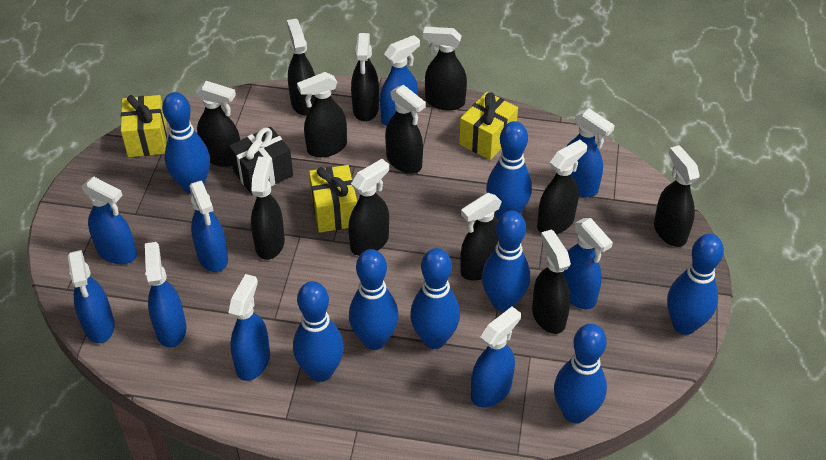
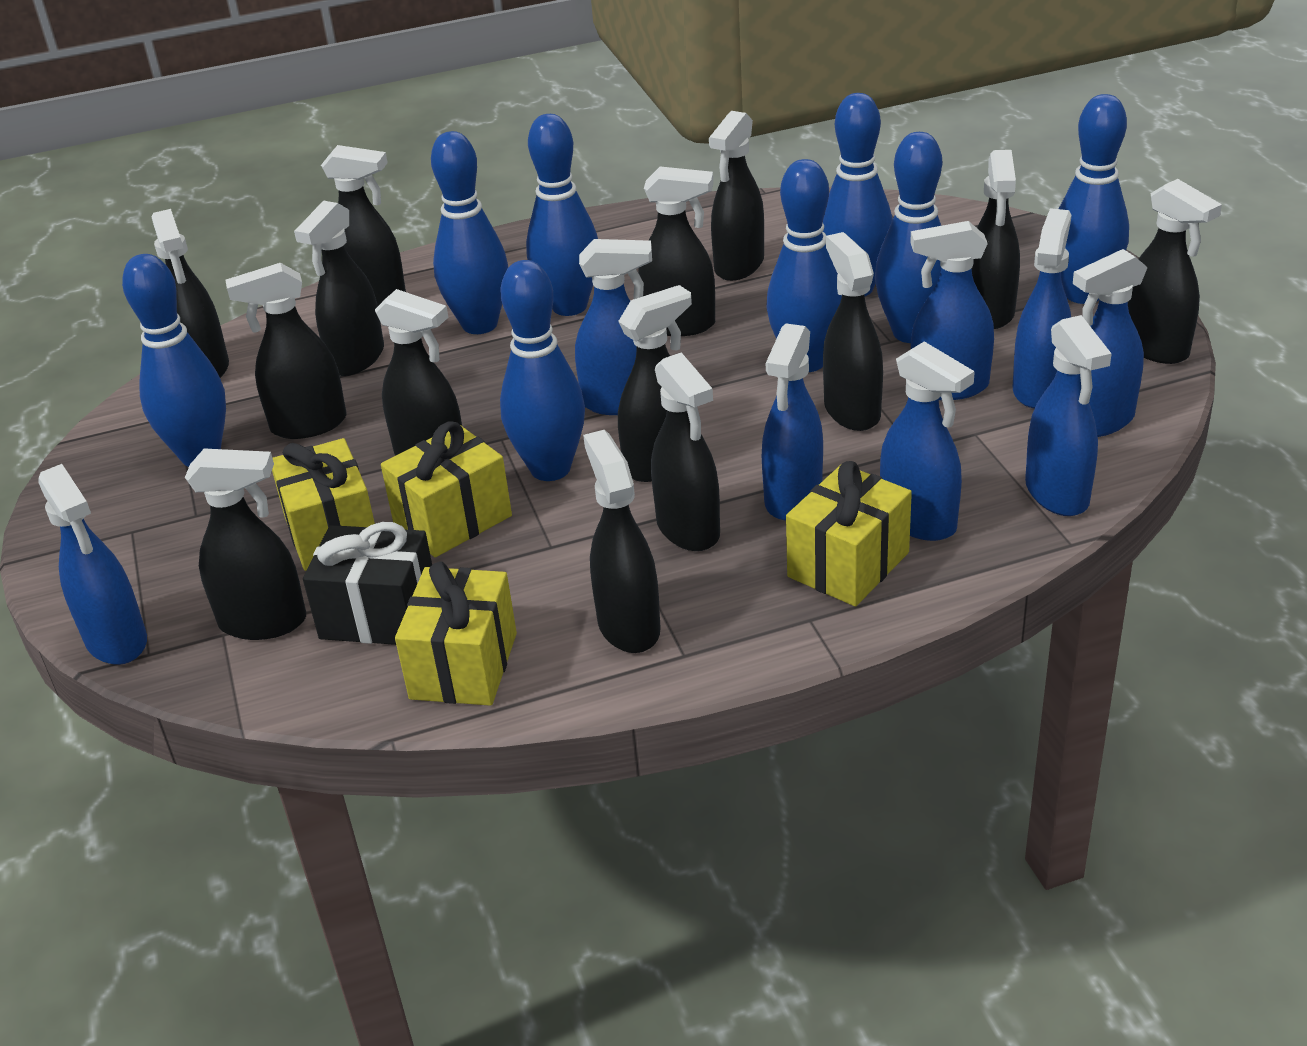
black spray bottle: [196,81,240,167] [251,156,285,260] [287,19,315,116] [297,72,347,157] [348,159,389,256] [351,33,379,122] [385,85,426,174] [423,27,467,110] [460,193,502,281] [532,229,571,334] [537,140,587,234] [654,145,700,247] = 12 -> [152,209,229,378] [185,448,306,640] [225,263,347,439] [294,201,384,376] [321,145,406,306] [375,289,462,456] [583,430,661,653] [618,285,692,482] [638,166,715,336] [651,352,720,551] [709,111,764,281] [823,232,883,431] [972,150,1020,329] [1128,179,1222,364] = 14
blue spray bottle: [68,250,115,343] [81,177,137,264] [145,242,186,348] [189,181,228,272] [228,274,270,381] [380,35,420,126] [471,307,521,407] [563,218,613,309] [566,108,615,197] = 9 -> [38,464,147,665] [575,239,652,415] [762,324,823,520] [880,341,975,541] [910,221,994,400] [1013,208,1071,408] [1025,315,1112,516] [1073,249,1148,437] = 8
yellow gift: [121,95,167,157] [309,165,357,233] [459,92,518,160] = 3 -> [272,438,375,571] [381,421,512,557] [395,562,517,706] [786,461,912,607] = 4

